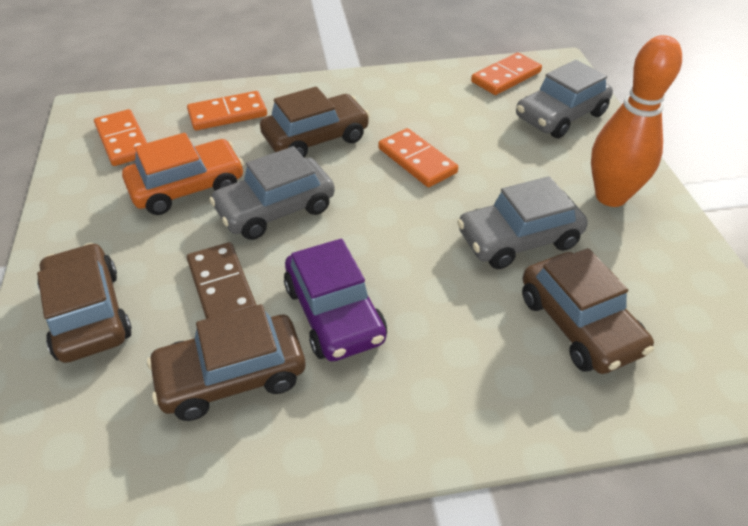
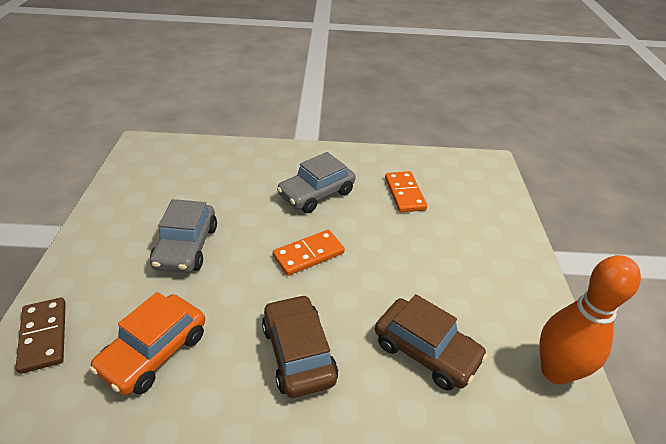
brown car: [37,243,132,363] [147,304,305,421] [260,86,370,157] [522,248,654,374] = 4 -> [262,294,338,398] [375,294,488,390] = 2
grey car: [209,146,335,240] [457,176,588,269] [516,60,613,139] = 3 -> [150,199,217,273] [277,152,355,213] = 2
orange domino: [94,109,147,166] [187,91,267,130] [378,128,458,187] [471,53,542,95] = 4 -> [273,230,345,276] [385,171,427,212] = 2
purple car: [284,239,387,361] = 1 -> none = 0

